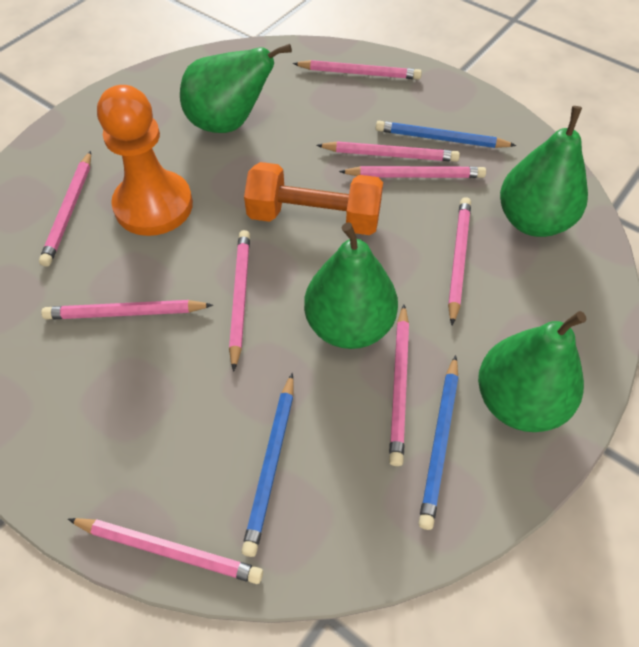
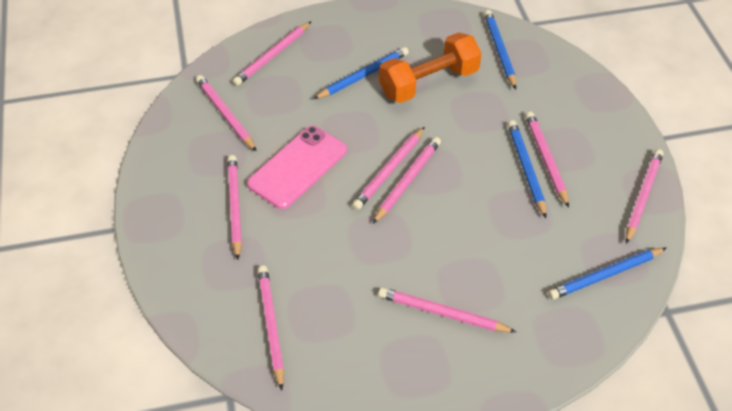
blue pencil: [242,373,294,557] [376,121,516,148] [419,355,458,530] = 3 -> [314,47,409,99] [484,10,516,89] [508,120,546,218] [548,248,666,300] = 4
green pear: [180,44,292,133] [304,222,398,349] [478,311,587,432] [500,106,588,237] = 4 -> none = 0
orange pawn: [97,85,193,236] = 1 -> none = 0
pink phone: none = 0 -> [247,126,347,209] = 1

